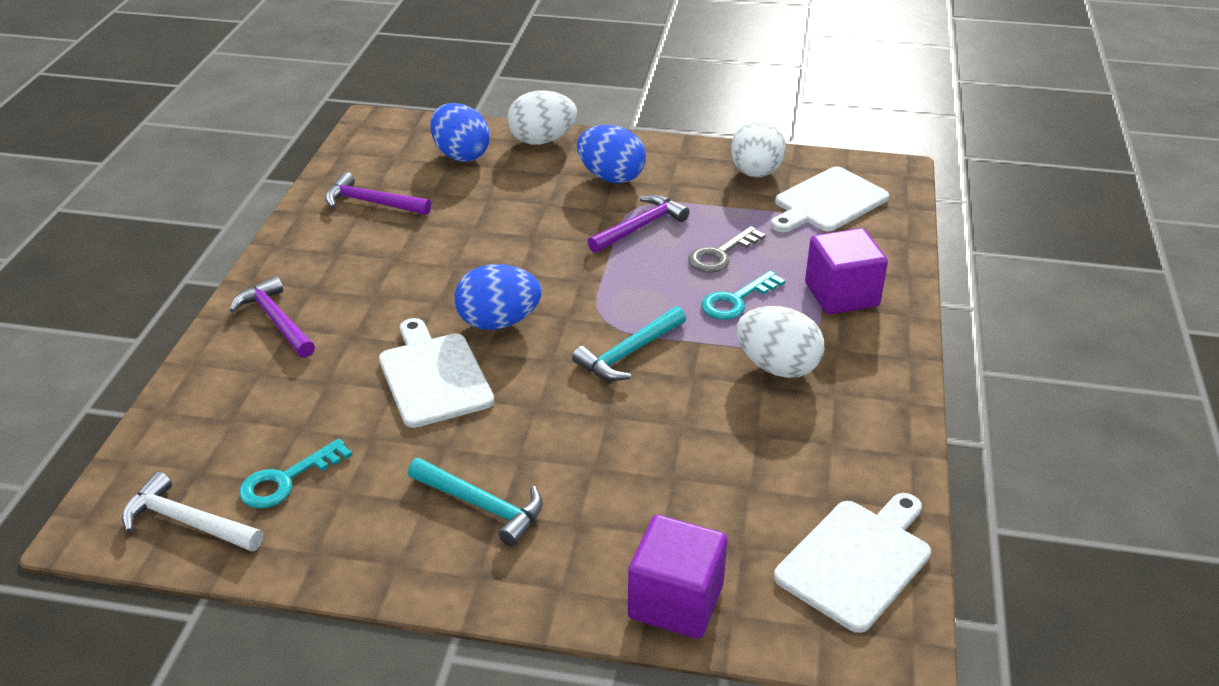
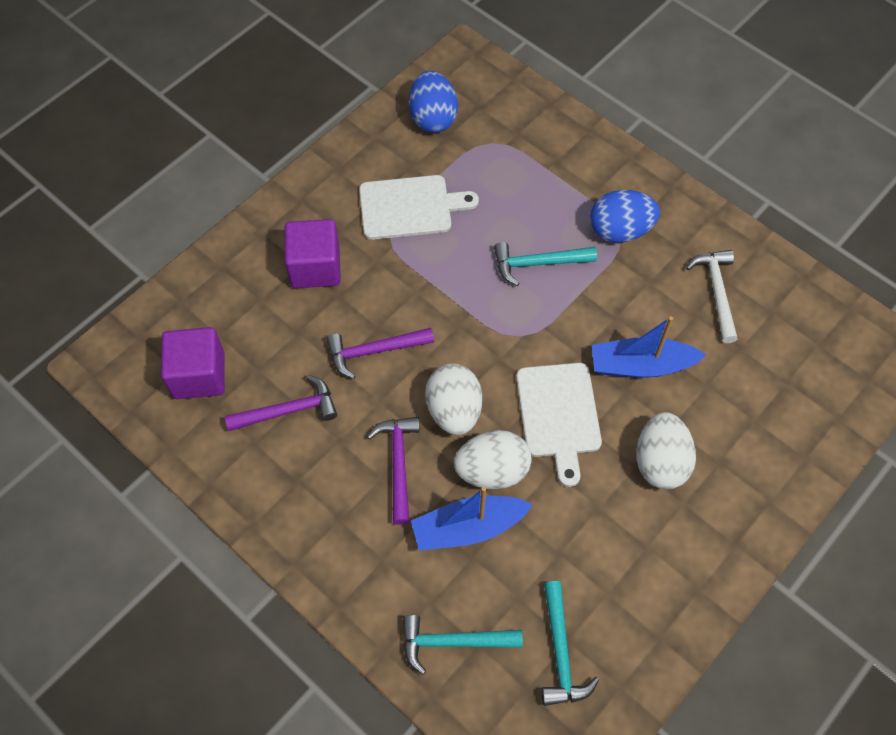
blue boat: none = 0 -> [411,487,533,551] [592,316,706,378] = 2
blue egg: [430,103,490,162] [454,264,541,330] [577,125,646,183] = 3 -> [409,71,458,133] [590,190,660,243] = 2
grey key: [688,226,766,273] = 1 -> none = 0
turquoise hammer: [408,458,543,547] [572,306,686,381] = 2 -> [403,615,523,675] [494,242,597,286] [541,581,599,706] = 3
turquoise key: [239,439,352,509] [701,271,785,320] = 2 -> none = 0
white cutting board: [379,318,494,428] [771,167,889,232] [774,493,931,633] = 3 -> [359,175,479,240] [516,363,602,487] = 2

